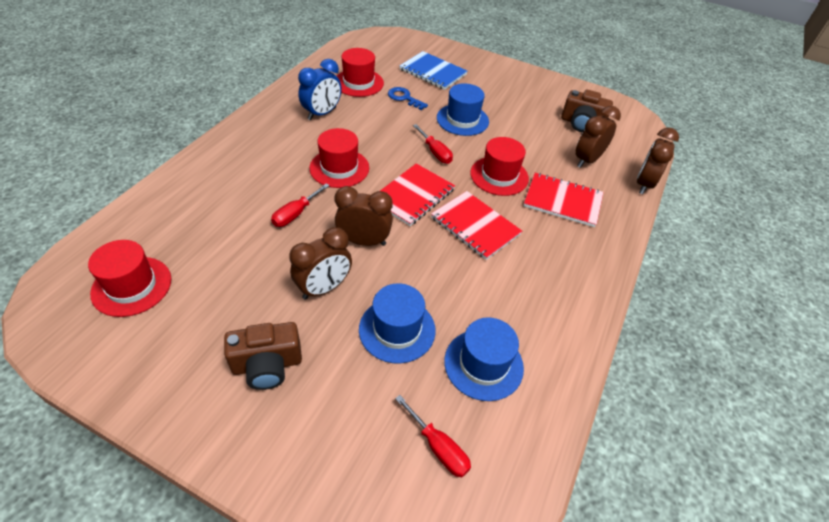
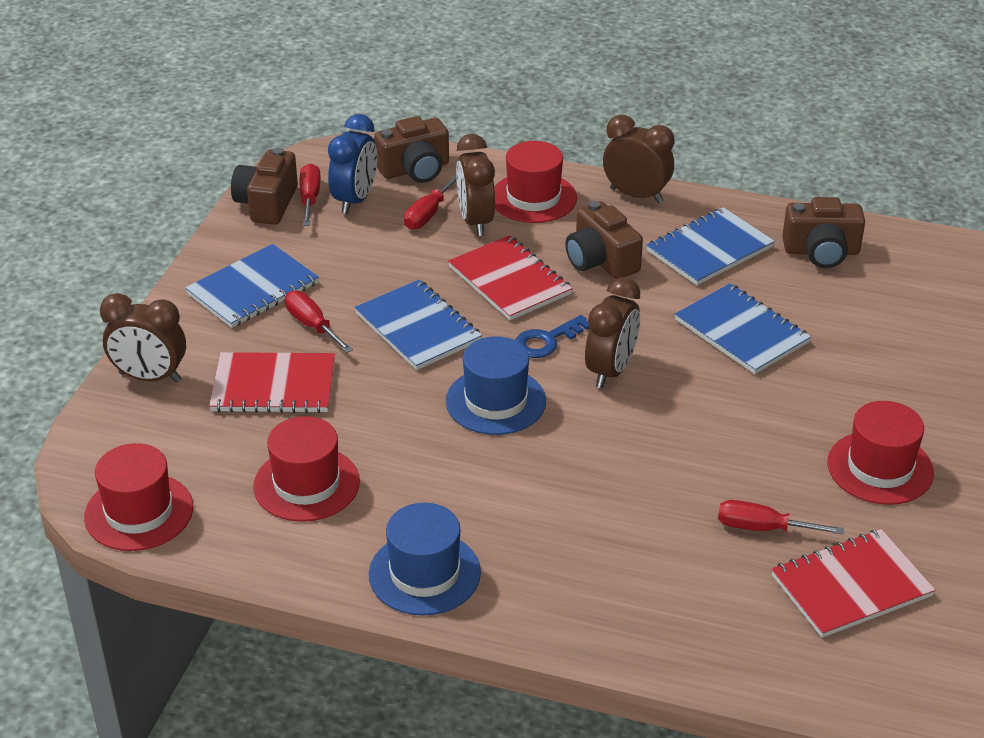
blue hat: [359,283,436,364] [437,83,489,136] [444,317,524,401] = 3 -> [369,503,481,616] [446,336,546,435] = 2
blue notebook: [399,51,468,90] = 1 -> [185,244,319,328] [354,280,482,370] [646,207,775,285] [675,283,811,374] = 4
brown camera: [224,322,302,390] [561,90,613,132] = 2 -> [231,147,298,225] [374,116,449,183] [565,201,643,279] [782,197,865,268] = 4
red screwdriver: [271,183,330,227] [395,395,471,478] [413,124,453,164] = 3 -> [285,291,353,353] [300,163,321,226] [404,174,457,230] [718,500,844,534] = 4

